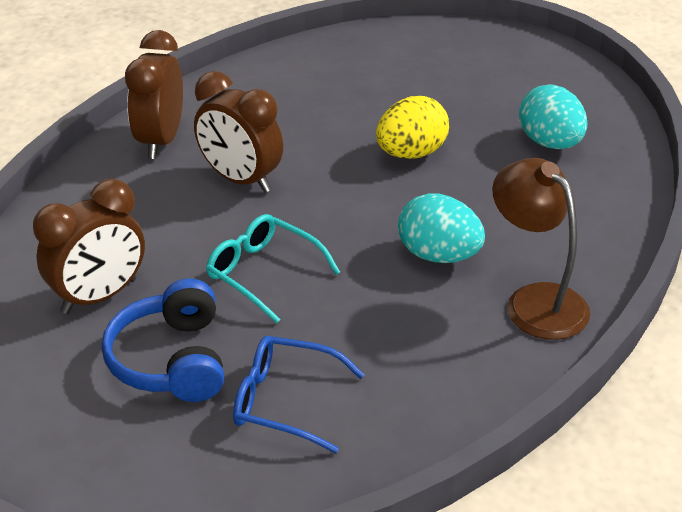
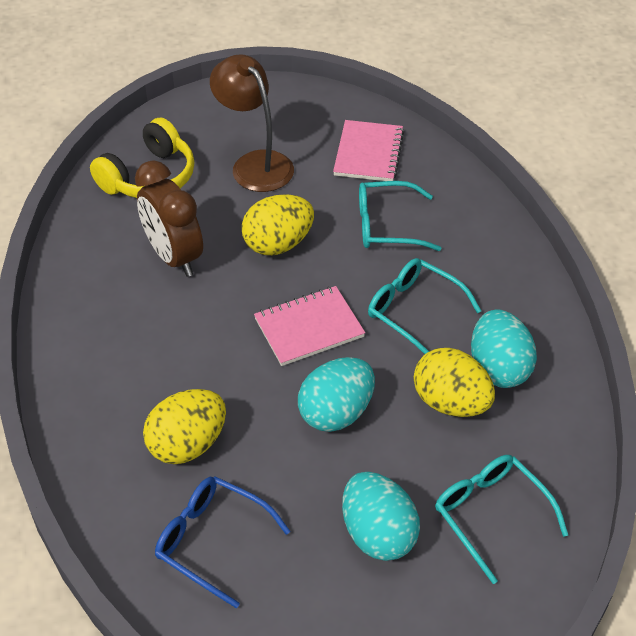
blue headphones: [101,278,224,402] = 1 -> none = 0
brown clock: [33,179,145,314] [125,30,183,159] [194,71,283,193] = 3 -> [135,160,203,277] = 1
pink notebook: none = 0 -> [254,286,365,366] [333,120,404,181] = 2
turquoise egg: [398,193,485,263] [519,84,588,149] = 2 -> [298,357,375,432] [342,472,420,561] [471,309,537,388] = 3
turquoise glasses: [206,214,340,323] = 1 -> [359,181,442,251] [368,258,481,354] [435,455,568,584] = 3
yellow egg: [376,96,449,159] = 1 -> [143,389,226,464] [242,194,314,255] [414,348,495,417] = 3
yellow headphones: none = 0 -> [90,118,194,198] = 1

